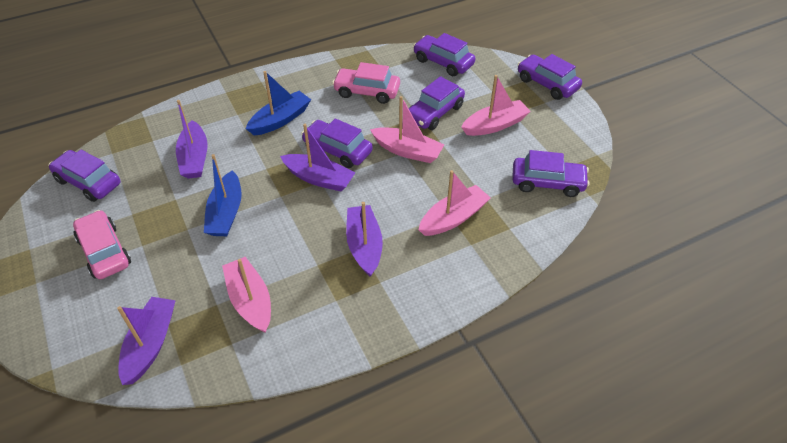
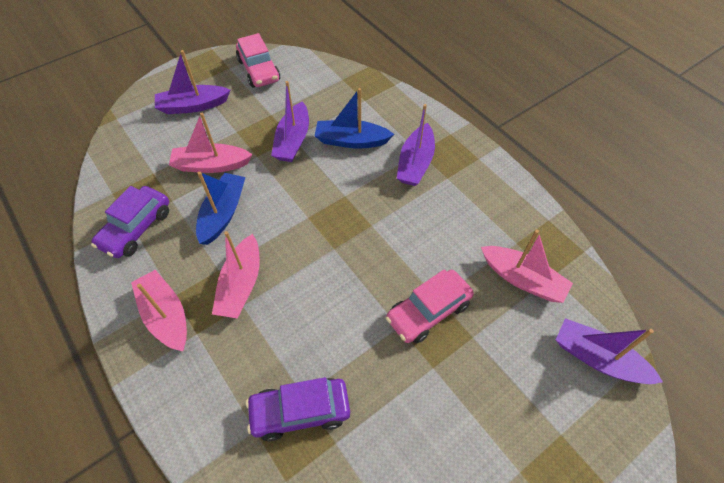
purple car: [49,150,120,202] [301,118,373,168] [409,76,465,130] [413,33,475,76] [512,150,590,197] [518,54,582,100] = 6 -> [91,186,169,258] [246,377,350,441] = 2

